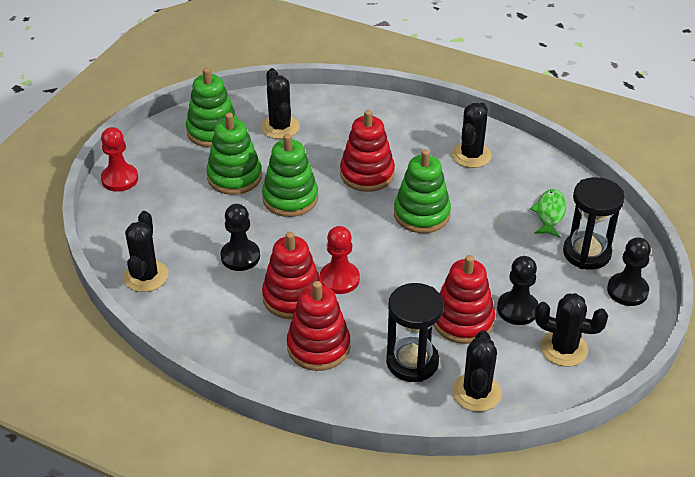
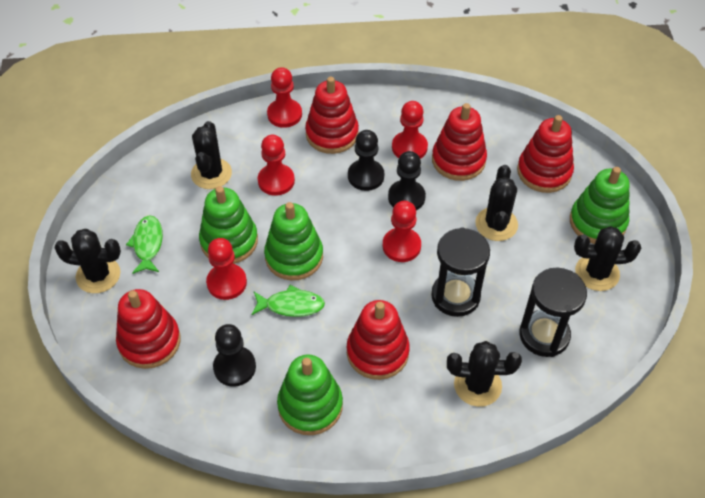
green fish: [530,189,566,238] = 1 -> [126,215,163,274] [251,285,325,317] = 2
red pawn: [101,127,138,192] [320,226,360,294] = 2 -> [206,238,247,300] [258,135,295,196] [267,67,302,128] [383,201,421,262] [392,101,428,159] = 5
red stacking toy: [262,232,323,319] [287,281,350,371] [340,110,395,192] [434,255,495,344] = 4 -> [116,289,181,369] [305,77,359,154] [347,300,410,380] [432,103,487,181] [517,115,574,193] = 5

